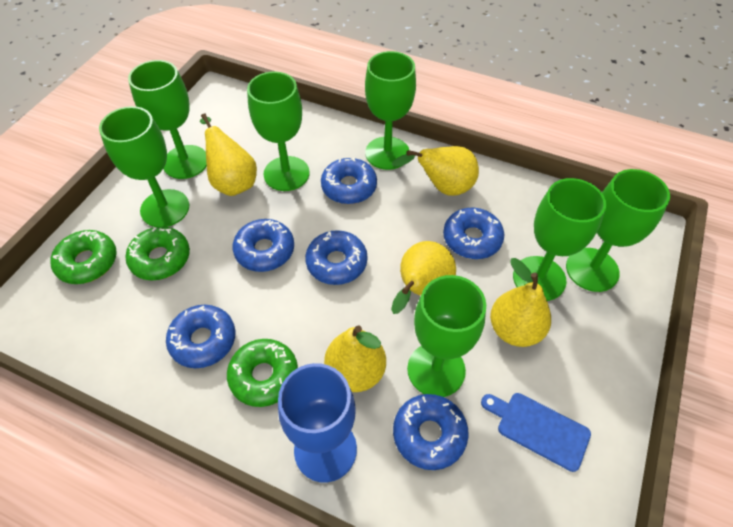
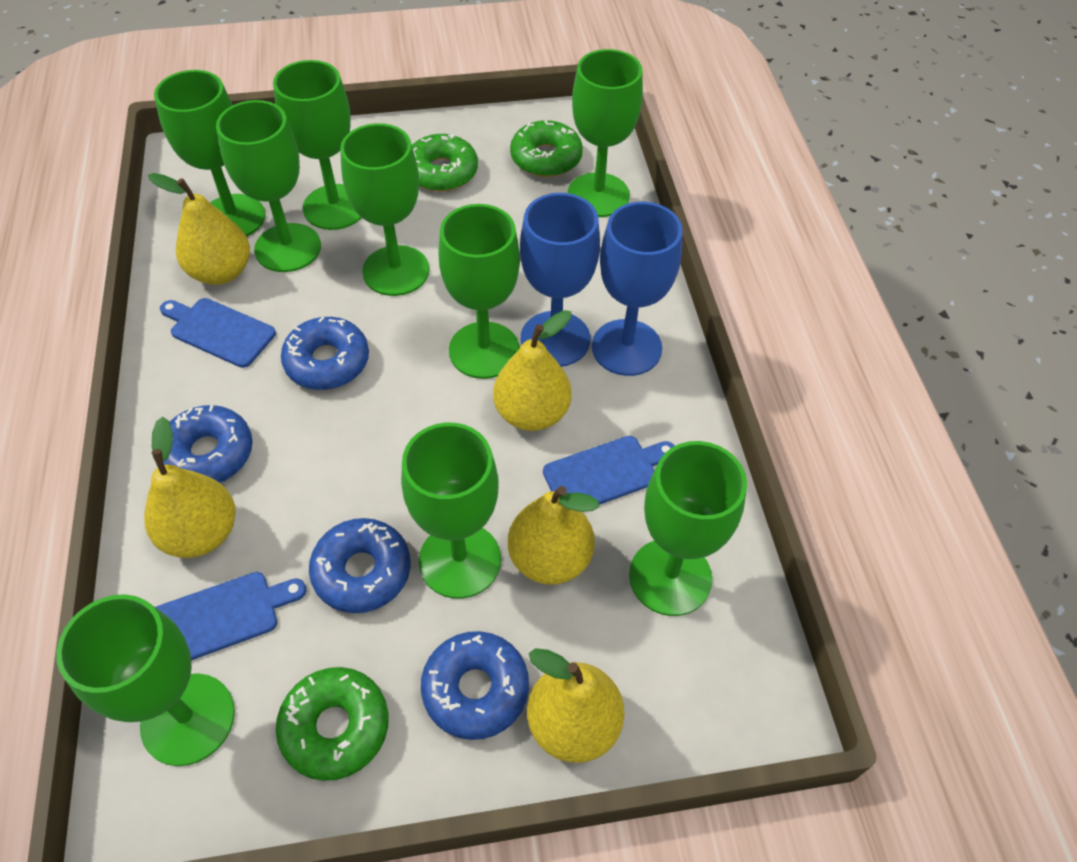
blue cutting board: [481,393,591,472] = 1 -> [156,572,306,660] [160,298,276,368] [543,436,675,505] = 3
blue donut: [166,305,235,368] [233,219,294,272] [305,230,367,285] [321,158,377,204] [393,394,469,470] [443,208,504,259] = 6 -> [163,405,253,483] [281,316,369,390] [309,518,411,613] [421,631,529,740] = 4
blue goblet: [278,363,357,483] = 1 -> [520,193,600,367] [592,202,683,376] = 2
green goblet: [99,106,189,227] [128,60,207,179] [247,72,310,191] [365,51,416,170] [407,275,486,397] [513,178,606,301] [566,169,670,292] = 7 -> [56,594,235,766] [154,70,265,237] [216,100,321,272] [273,60,362,230] [340,123,429,296] [401,423,501,599] [438,204,520,379] [568,49,643,217] [629,441,747,616] = 9

